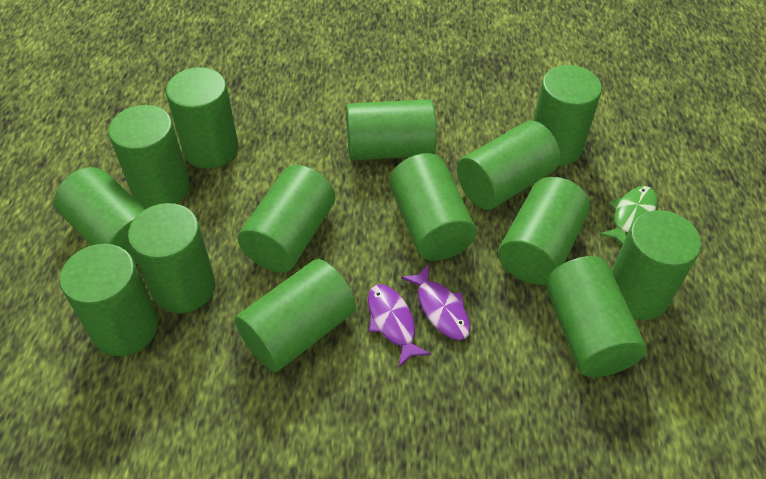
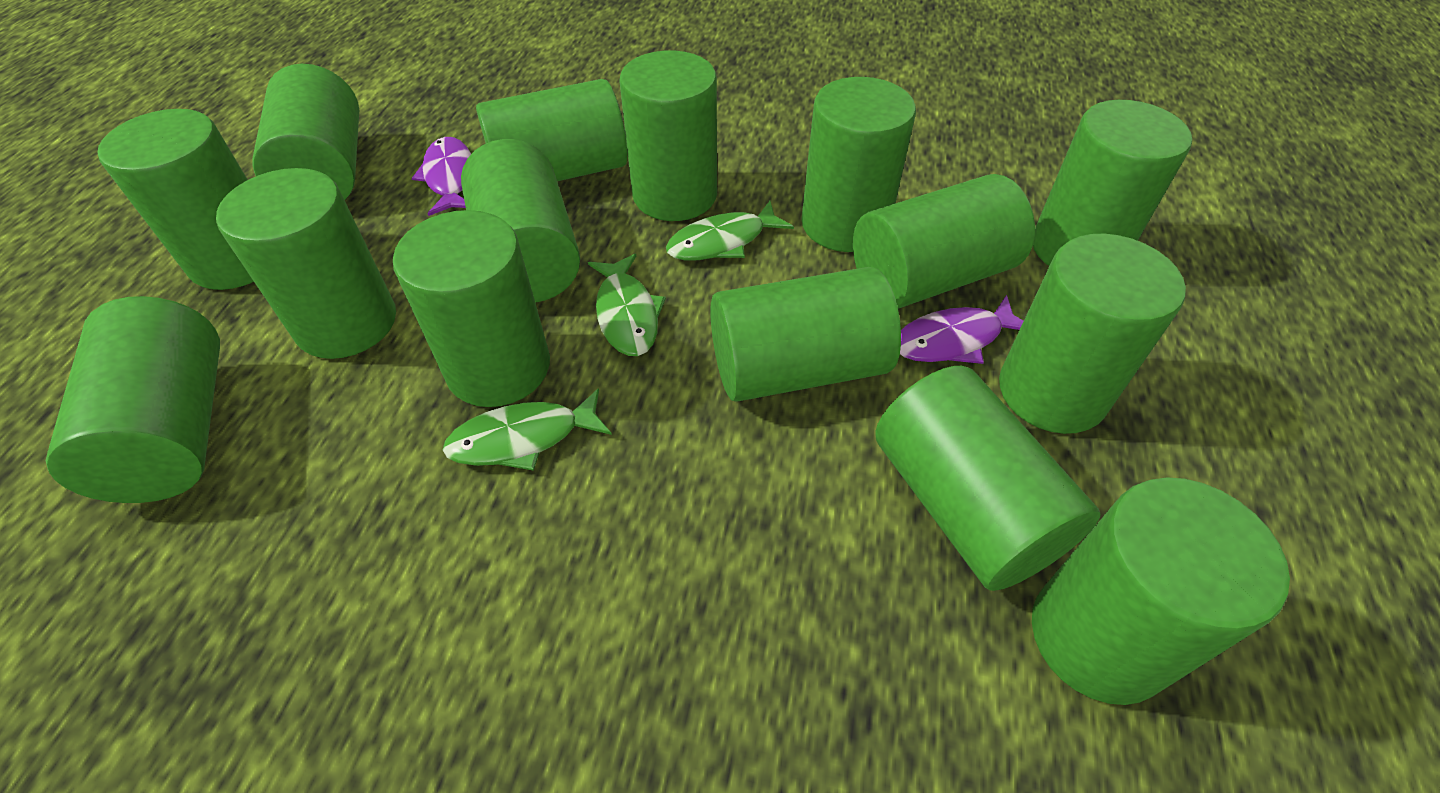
green cylinder: [54,167,145,265] [60,244,158,356] [108,105,190,208] [128,203,215,313] [166,67,239,169] [235,259,356,372] [238,165,335,273] [346,99,437,161] [390,153,476,261] [457,121,561,210] [498,177,590,285] [533,65,602,166] [546,256,647,377] [611,210,701,320] = 14 -> [46,296,220,503] [97,109,254,290] [216,168,396,359] [252,64,359,200] [393,210,550,407] [461,139,580,303] [476,79,628,181] [619,51,717,221] [710,267,901,402] [801,77,916,252] [853,174,1035,309] [875,366,1100,591] [999,234,1186,434] [1032,478,1290,705] [1033,100,1192,266] = 15
green fish: [599,186,658,245] = 1 -> [443,388,612,471] [588,254,666,356] [666,201,794,261] = 3

